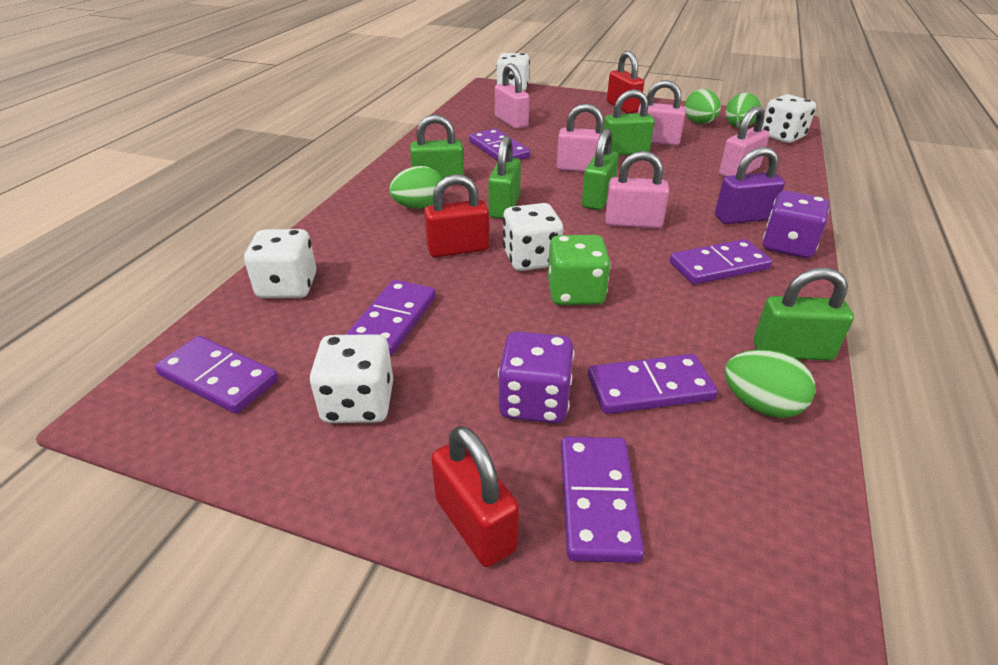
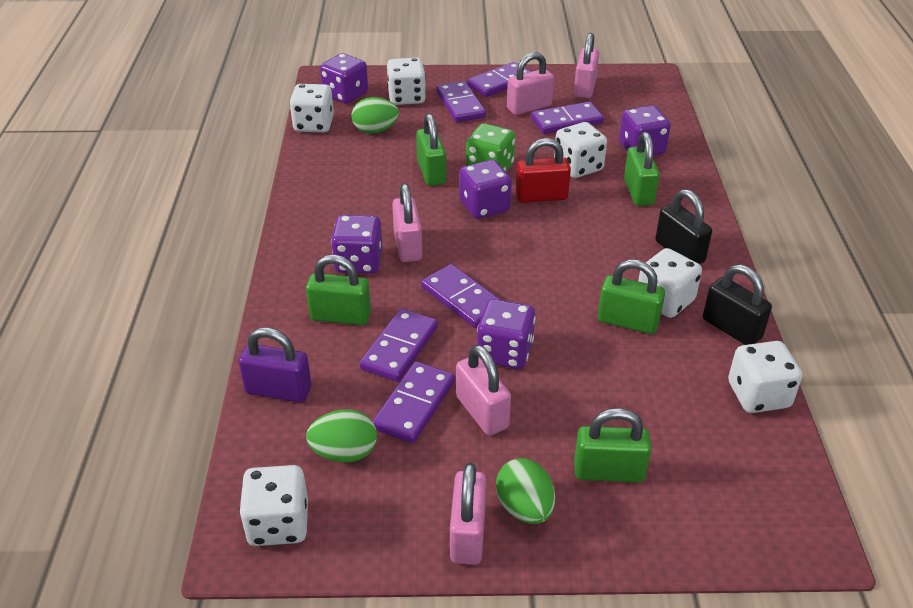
black padlock: none = 0 -> [655,189,712,264] [703,264,772,345] = 2
green egg: [389,166,442,209] [685,89,721,124] [724,350,815,418] [726,93,761,128] = 4 -> [306,410,377,462] [352,97,399,134] [496,458,555,524] = 3
purple dice: [498,331,574,424] [763,191,829,258] = 2 -> [320,53,368,104] [331,215,383,274] [459,160,512,219] [477,299,536,369] [619,105,671,156] = 5
red padlock: [424,174,489,257] [431,426,519,567] [607,51,644,113] = 3 -> [516,138,571,203] = 1
white dice: [244,229,317,298] [310,334,393,423] [496,53,530,91] [503,203,563,271] [762,94,816,143] = 5 -> [239,465,308,546] [289,84,334,132] [387,58,426,105] [554,122,607,178] [638,248,702,318] [728,341,802,413] = 6

